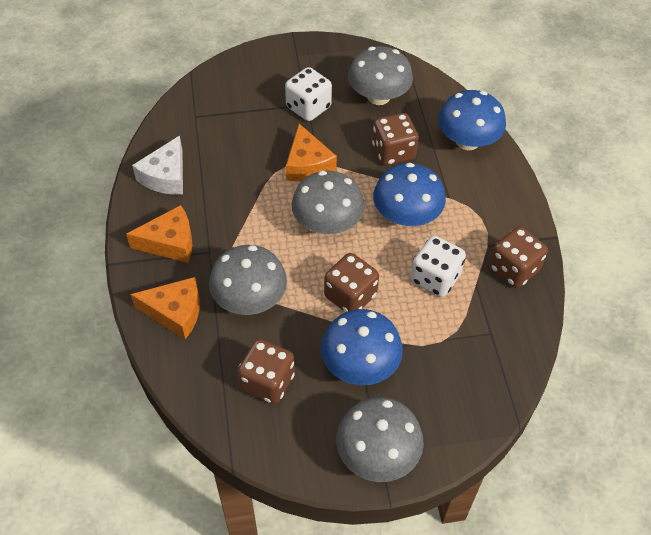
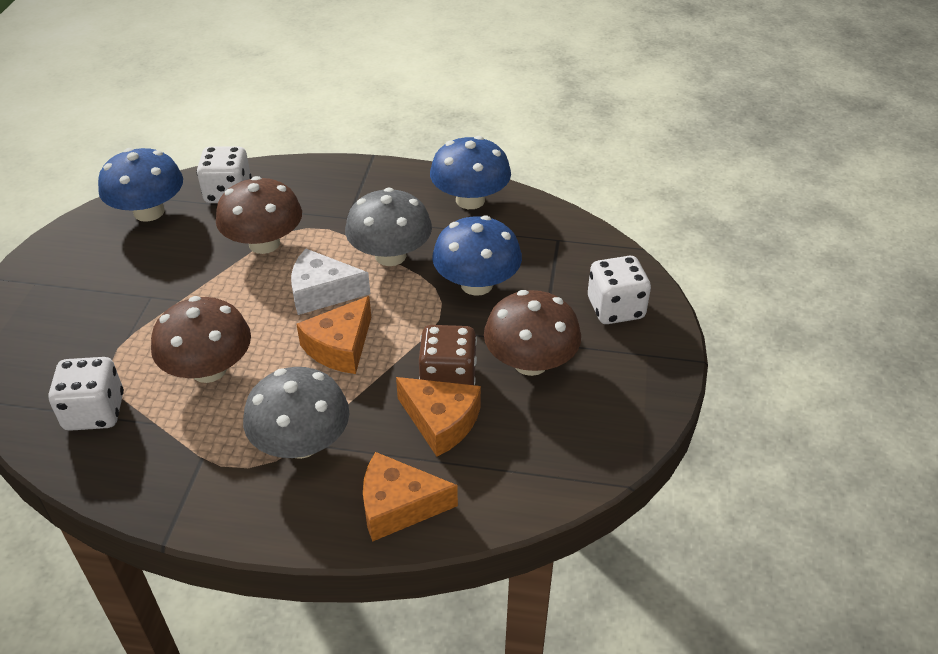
brown dice: [238,339,295,404] [324,253,379,312] [372,113,419,166] [489,227,548,288] = 4 -> [419,325,477,385] = 1
brown mushroom: none = 0 -> [151,296,251,383] [216,176,302,254] [484,290,581,376] = 3
grey mushroom: [209,245,287,315] [291,171,365,234] [336,397,424,482] [348,46,413,105] = 4 -> [243,367,349,459] [345,188,432,266] = 2
white dice: [285,67,332,121] [411,236,466,297] = 2 -> [48,357,124,431] [197,146,252,203] [588,256,651,324] = 3

